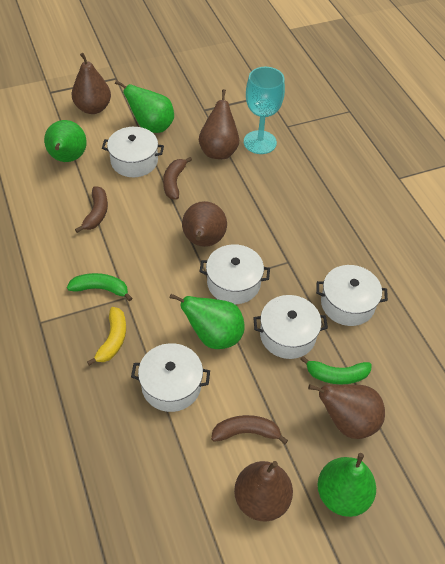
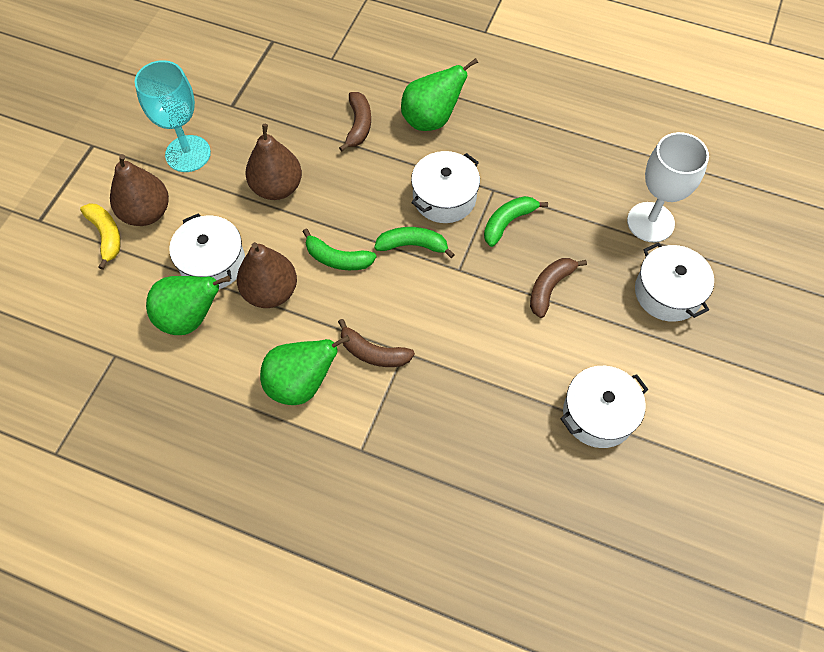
brown pear: [72,53,111,114] [182,201,227,247] [199,89,239,159] [234,461,293,521] [308,384,385,439] = 5 -> [110,154,169,226] [237,242,297,308] [245,124,302,200] = 3
green banana: [67,273,132,301] [300,356,372,384] = 2 -> [303,229,376,270] [374,227,455,258] [484,196,548,247] = 3
green pear: [44,120,87,162] [115,80,174,133] [170,294,245,349] [317,453,376,517] = 4 -> [146,275,231,335] [260,335,350,405] [401,58,478,131] = 3
white goblet: none = 0 -> [627,132,709,242] = 1
white pot: [102,127,164,177] [131,343,210,412] [199,244,270,304] [253,295,328,359] [316,265,388,326] = 5 -> [169,213,245,289] [411,151,480,223] [561,366,648,448] [635,243,714,322] = 4

